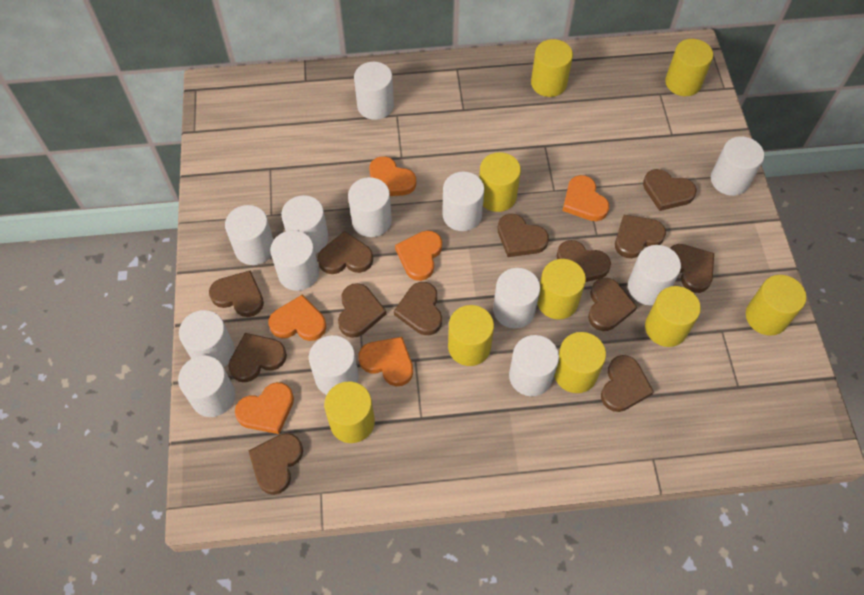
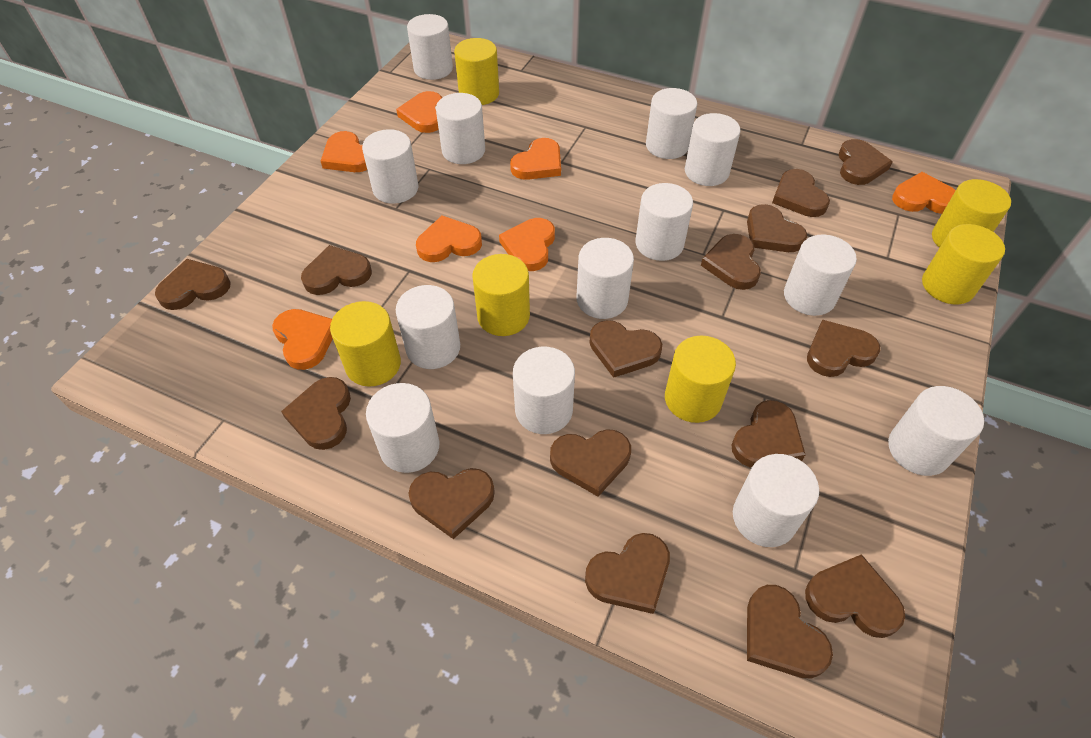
brown heart: [209,270,264,317] [228,333,287,382] [248,433,303,495] [318,231,373,274] [338,283,386,338] [394,282,442,335] [498,214,549,257] [557,240,611,282] [588,278,637,331] [601,355,654,412] [615,215,666,258] [643,169,697,211] [670,244,714,293] = 13 -> [155,259,231,310] [281,377,351,450] [301,245,372,295] [408,468,495,539] [550,429,631,497] [585,533,670,614] [589,320,662,378] [701,234,761,290] [731,400,806,468] [747,204,807,252] [747,585,833,679] [772,169,830,217] [805,554,905,638] [807,320,880,377] [838,139,893,185] = 15
orange heart: [235,382,294,434] [269,295,326,341] [358,337,413,386] [369,156,416,196] [395,231,442,281] [562,175,609,221] = 6 -> [272,309,333,370] [321,131,367,172] [396,91,442,133] [416,215,482,262] [499,218,555,271] [510,138,561,180] [892,172,956,214] = 7
yellow cylinder: [324,382,375,443] [448,305,494,366] [479,152,521,212] [531,39,573,97] [537,259,586,319] [554,332,606,393] [645,286,701,347] [665,39,713,96] [746,275,806,336] = 9 -> [330,301,401,387] [454,38,499,105] [472,254,530,336] [665,336,736,423] [922,224,1005,304] [932,179,1011,248] = 6

